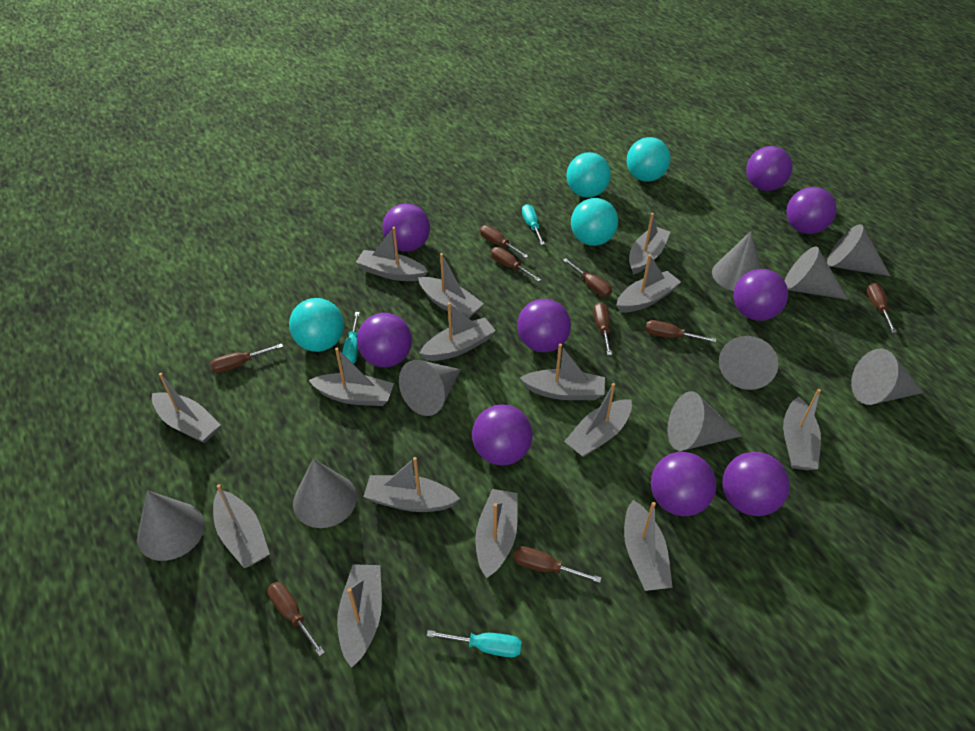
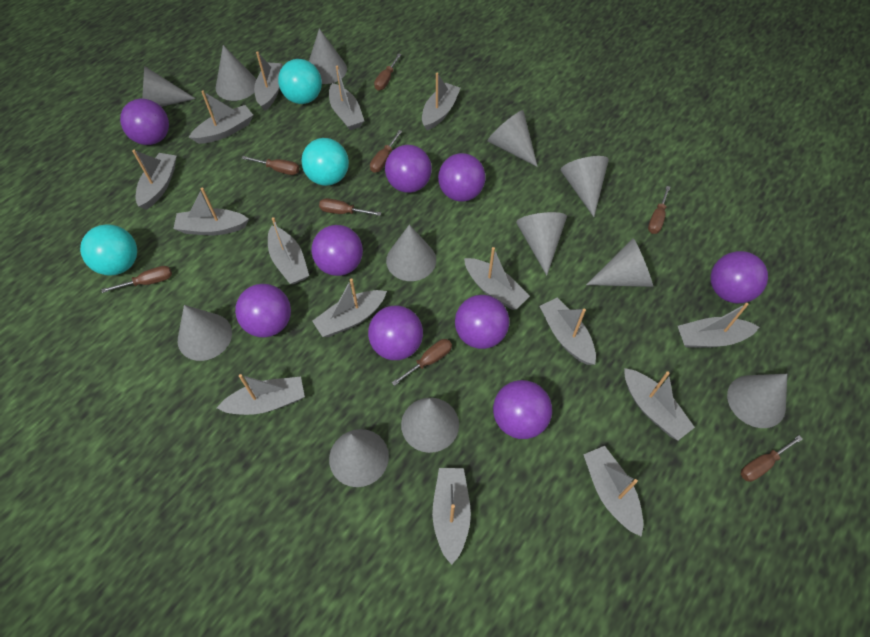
brown screwdriver: [210,344,283,373] [267,582,325,656] [480,225,529,258] [491,247,541,282] [514,546,601,583] [563,258,612,297] [594,302,612,355] [645,320,716,342] [866,282,897,333] = 9 -> [102,266,172,293] [242,156,299,175] [319,198,381,216] [370,130,402,173] [374,53,402,90] [392,339,452,386] [648,186,671,234] [741,435,803,482] = 8
grey cone: [137,490,205,561] [293,459,357,528] [399,360,461,416] [667,391,741,451] [712,231,760,291] [719,336,779,390] [784,246,848,300] [827,224,890,276] [851,349,923,405] = 9 -> [142,66,196,107] [178,305,232,361] [215,45,257,101] [309,28,347,84] [329,429,389,487] [386,225,436,281] [401,398,459,453] [487,110,538,167] [516,212,567,276] [561,156,609,217] [586,238,653,287] [727,374,787,428] = 12
turquoise ball: [289,298,344,352] [566,152,611,198] [571,198,618,246] [627,137,671,182] = 4 -> [80,224,137,276] [278,59,322,104] [302,138,349,186] = 3
turquoise screwdriver: [342,312,360,364] [427,630,522,657] [522,204,545,245] = 3 -> none = 0

